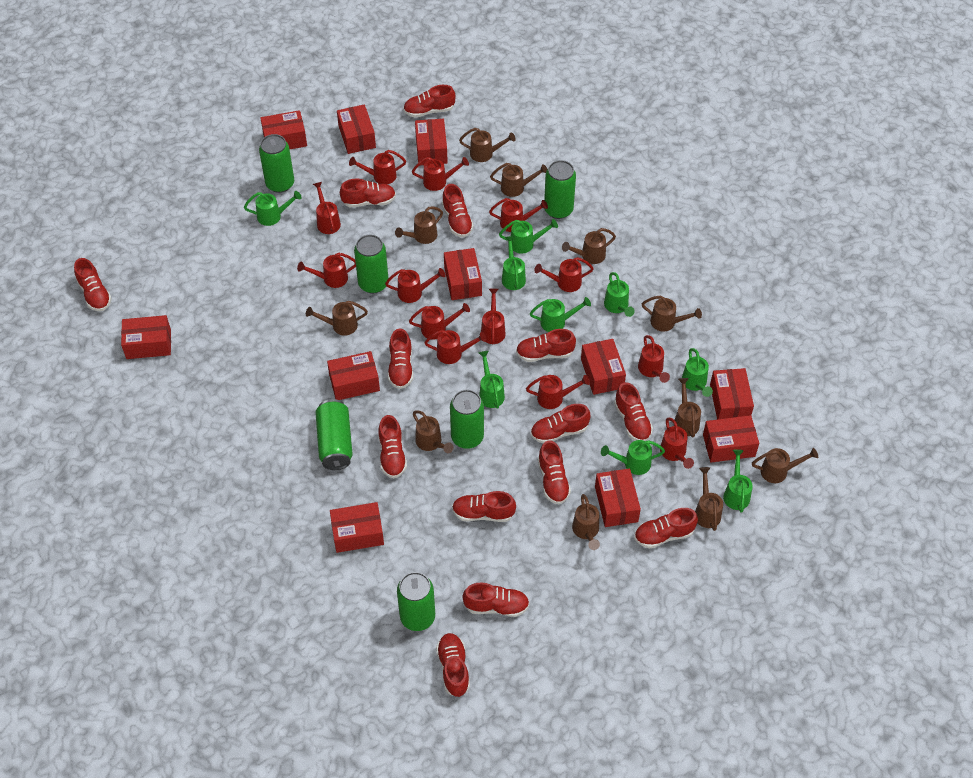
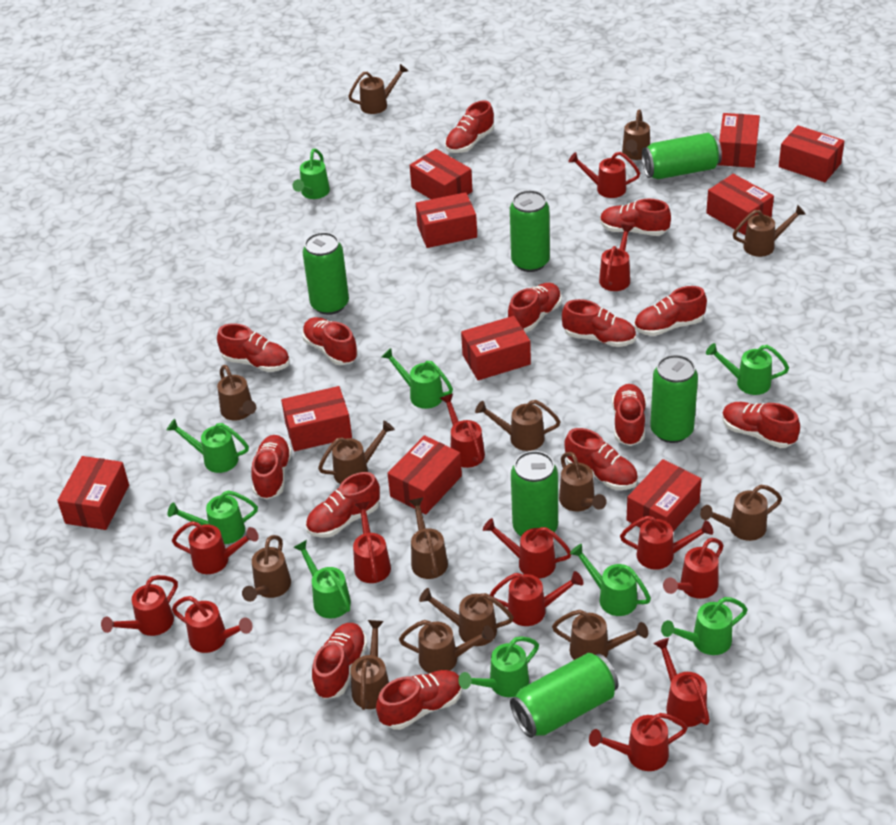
brown watering can: [306,301,368,336] [395,206,443,244] [413,410,454,453] [459,128,516,162] [490,163,547,197] [562,228,616,264] [572,494,600,550] [642,296,702,331] [675,378,701,438] [695,467,723,531] [752,448,818,483] = 11 -> [217,365,256,420] [242,535,291,602] [318,421,395,484] [348,64,408,114] [350,620,389,710] [399,620,495,673] [409,498,448,579] [419,588,514,646] [475,400,560,451] [552,610,648,660] [559,452,607,512] [622,110,650,160] [700,484,782,541] [733,205,806,257] = 14
red box: [121,315,171,359] [260,110,307,149] [327,351,380,400] [330,502,384,553] [337,104,376,154] [415,119,448,165] [444,248,482,300] [581,339,626,395] [595,468,641,527] [703,415,759,463] [710,368,754,420] = 11 -> [57,456,129,530] [281,386,352,451] [388,435,462,514] [410,149,472,199] [416,192,477,248] [461,316,531,380] [626,459,701,531] [706,174,774,235] [717,113,760,168] [779,125,844,182] = 10

